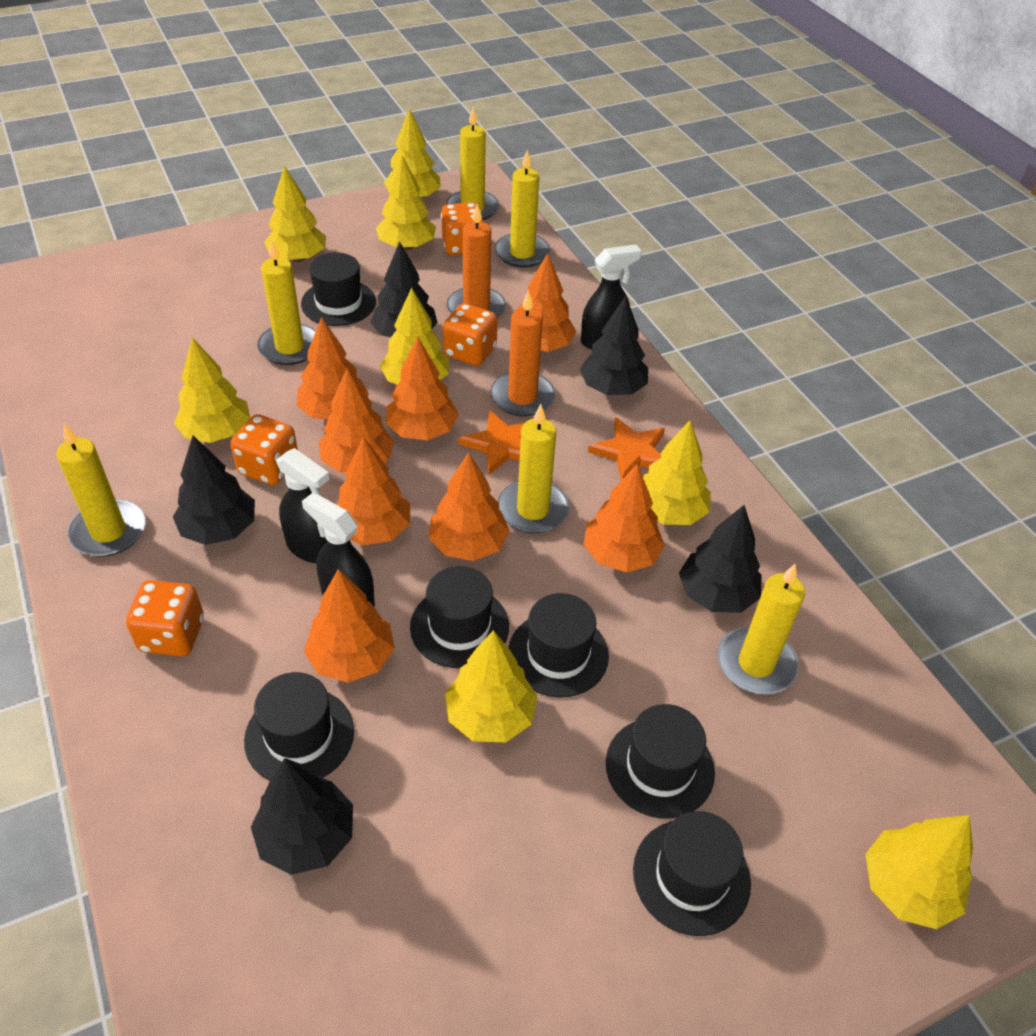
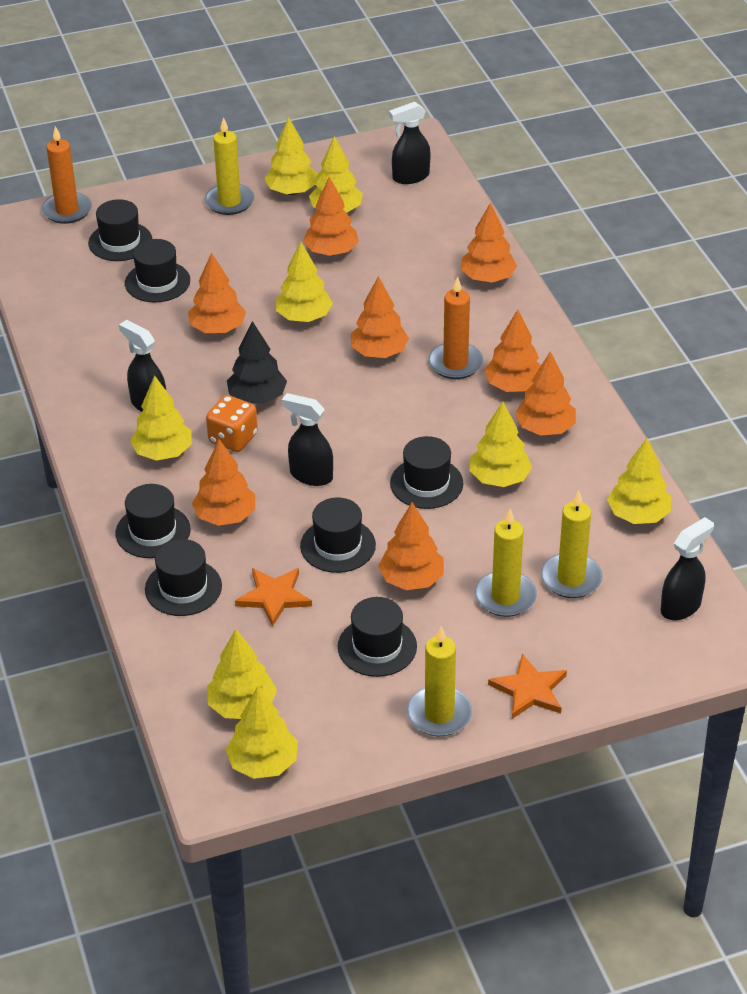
black hat: [244,672,354,780] [301,252,376,326] [410,566,509,668] [509,593,609,697] [606,704,715,819] [633,811,751,936] = 6 -> [88,199,152,261] [116,484,191,558] [125,239,190,302] [145,539,222,616] [300,497,376,573] [338,597,417,677] [390,436,463,509] = 7
black spray bottle: [276,448,329,563] [302,493,375,606] [581,245,642,349] = 3 -> [119,320,166,412] [281,393,333,486] [389,102,431,184] [661,517,714,620] = 4
black tree: [173,436,255,545] [251,758,353,875] [370,241,438,338] [580,296,648,395] [679,505,762,613] = 5 -> [227,321,287,404] = 1
orange dice: [126,580,204,656] [230,414,298,485] [441,203,484,255] [443,303,498,366] = 4 -> [206,395,258,452] = 1
yellow candle: [56,423,146,557] [257,241,316,365] [446,108,499,220] [495,150,551,268] [498,404,569,534] [717,564,805,694] = 6 -> [204,117,254,215] [407,627,472,736] [475,509,537,617] [541,490,603,598] = 4

